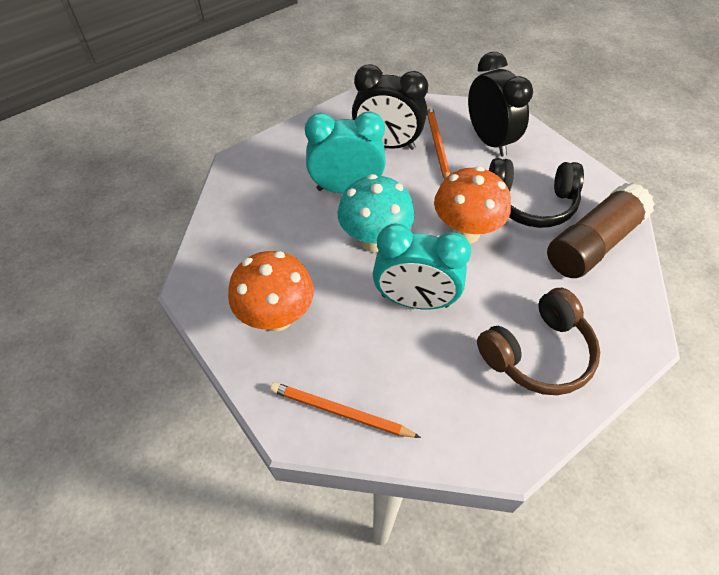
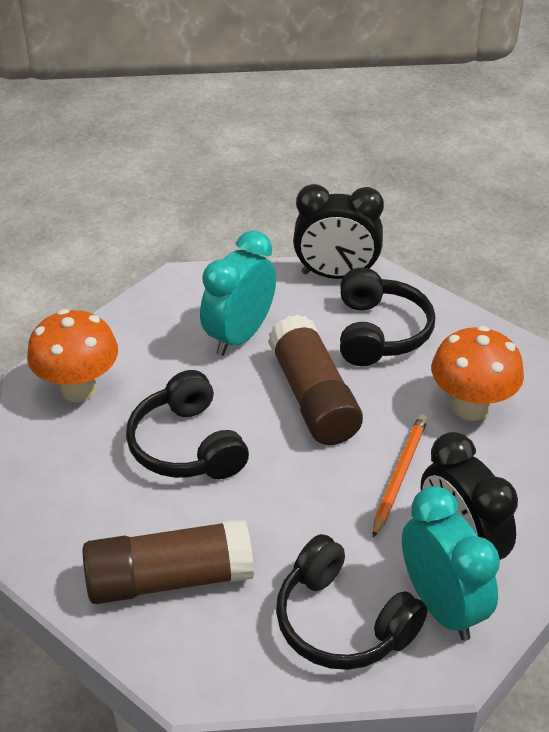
black headphones: [489,158,584,228] = 1 -> [126,370,249,479] [276,534,428,670] [340,268,435,366] = 3
brown glue stick: [547,182,655,278] = 1 -> [82,519,254,604] [268,315,363,445] = 2
brown headphones: [477,288,600,395] = 1 -> none = 0
orange pencil: [270,382,421,438] [427,105,450,180] = 2 -> [372,414,428,538] = 1
turquoise mushroom: [337,174,415,253] = 1 -> none = 0

